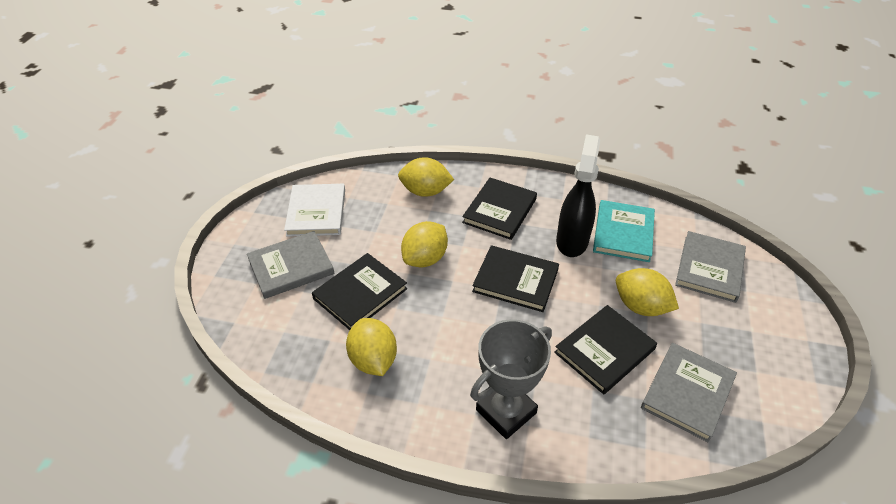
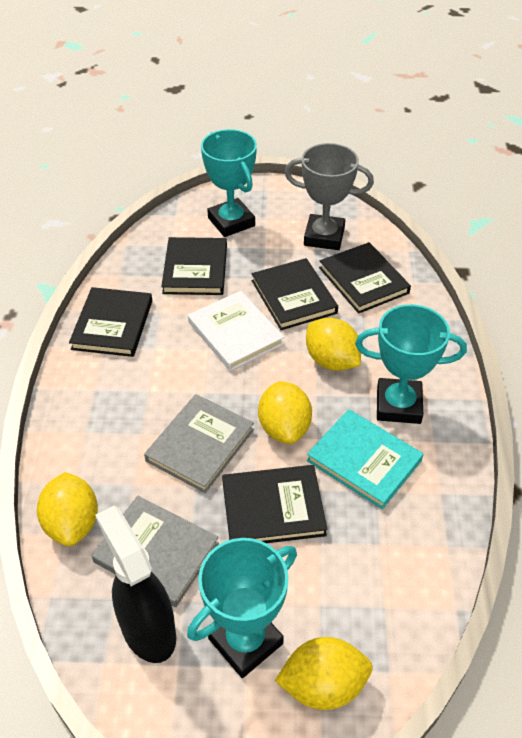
black book: [312,253,407,330] [462,178,537,240] [472,245,559,312] [554,305,657,395] = 4 -> [69,287,152,357] [161,237,227,295] [222,465,327,543] [252,258,338,330] [319,242,411,314] = 5
grey book: [247,231,334,299] [641,343,737,442] [675,231,746,303] = 3 -> [91,496,219,607] [144,394,254,493] = 2
turquoise trophy: none = 0 -> [187,538,297,678] [201,129,257,237] [355,304,467,424] = 3

